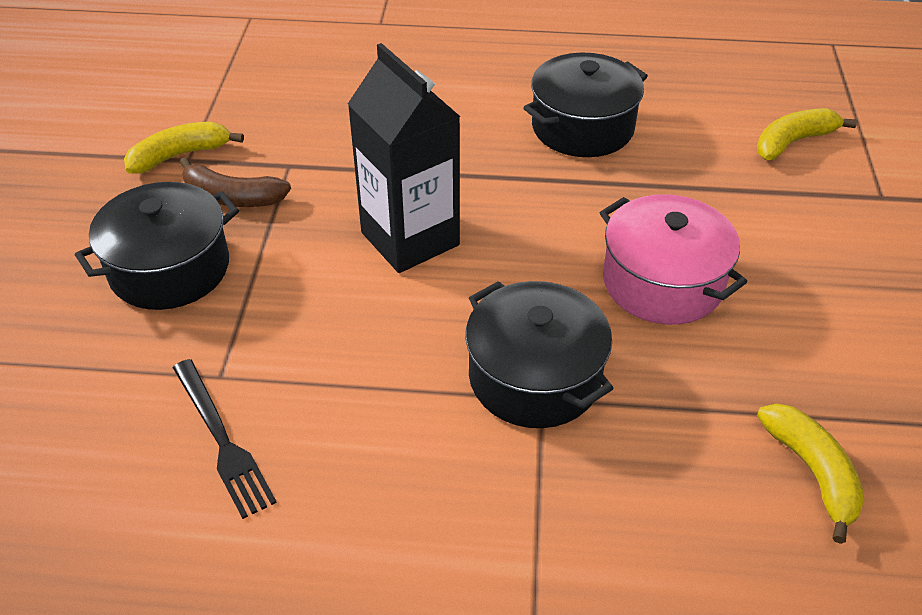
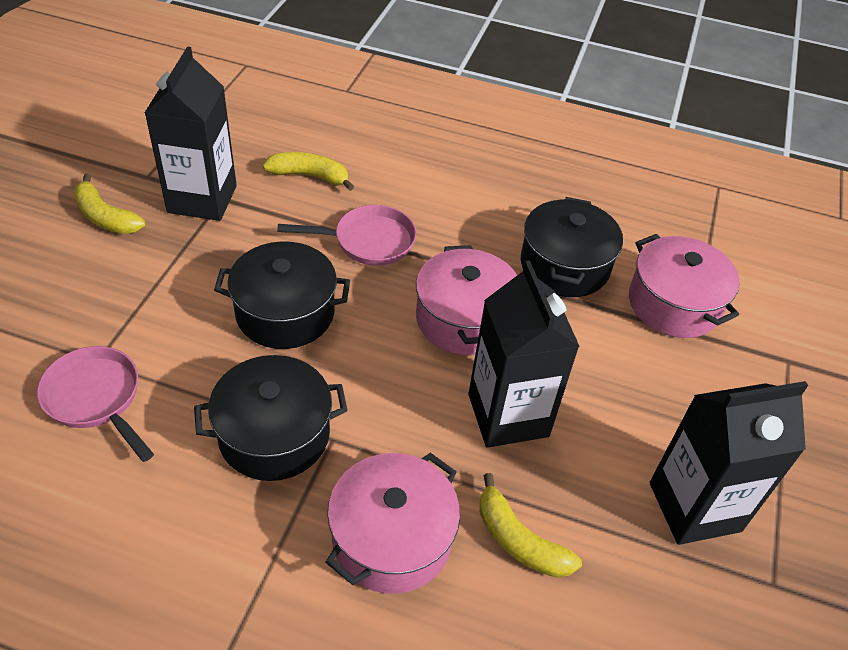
black carton: [348,43,461,273] = 1 -> [145,47,237,221] [468,260,580,448] [649,381,808,545] = 3
black fork: [173,359,277,519] = 1 -> none = 0
brown banana: [179,157,291,207] = 1 -> none = 0
pink pan: none = 0 -> [37,346,154,462] [277,205,416,266] = 2
pink pot: [600,194,747,325] = 1 -> [326,453,460,594] [416,245,517,355] [629,234,740,338] = 3

